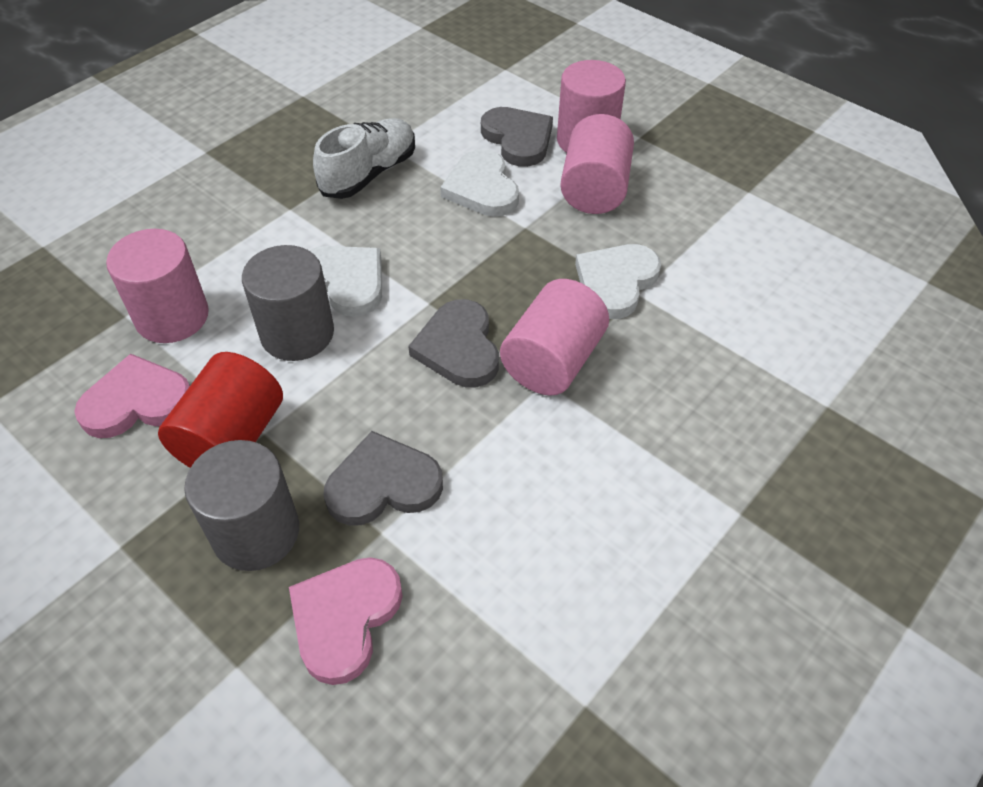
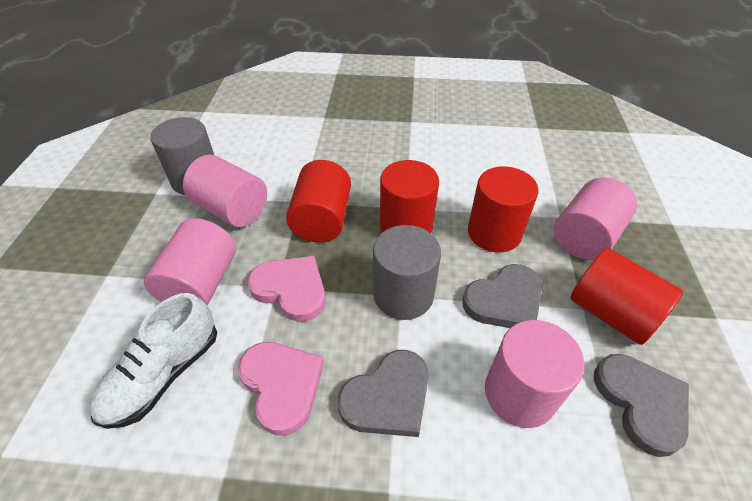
red cylinder: [158,352,283,468] = 1 -> [286,160,351,243] [380,160,439,233] [468,166,538,253] [570,248,683,345] = 4
white heart: [309,246,382,317] [440,149,519,217] [575,244,661,319] = 3 -> none = 0

